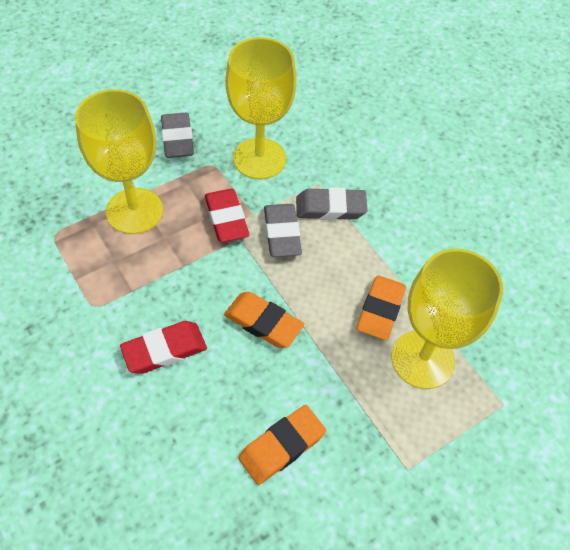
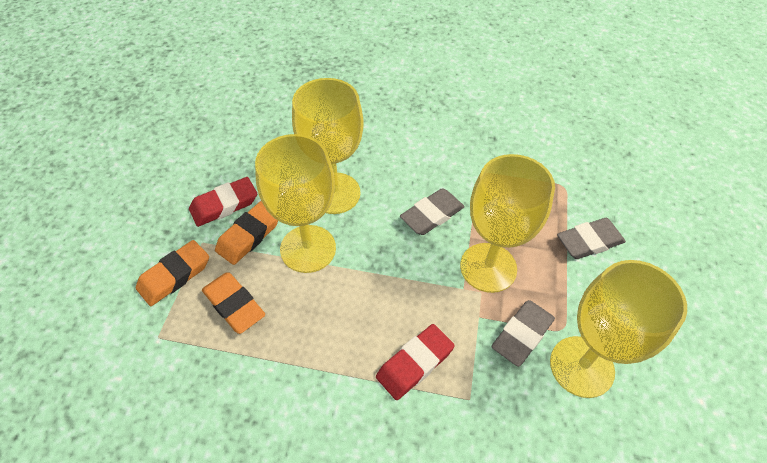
yellow goblet: [75,89,163,234] [225,37,297,180] [391,248,503,389] = 3 -> [255,134,336,273] [292,78,364,214] [460,154,555,293] [550,260,687,398] = 4

